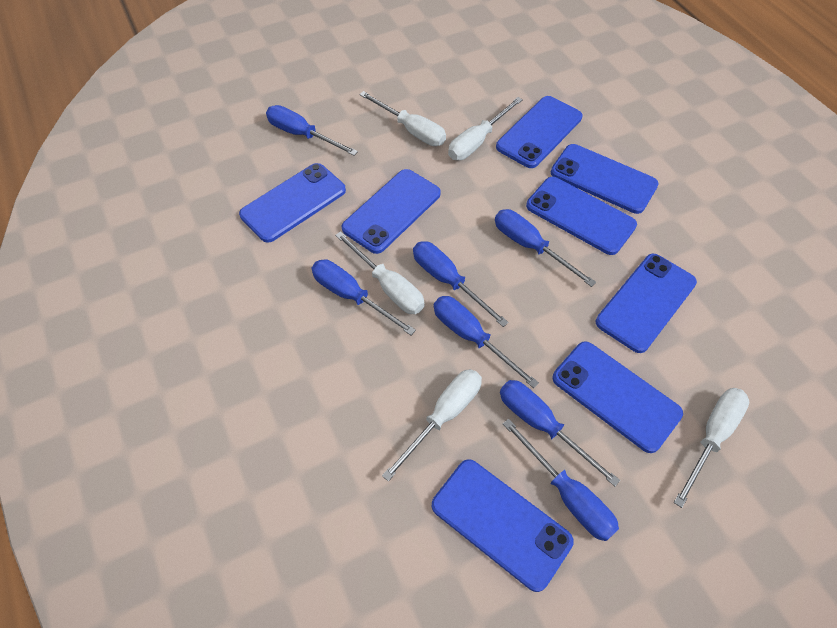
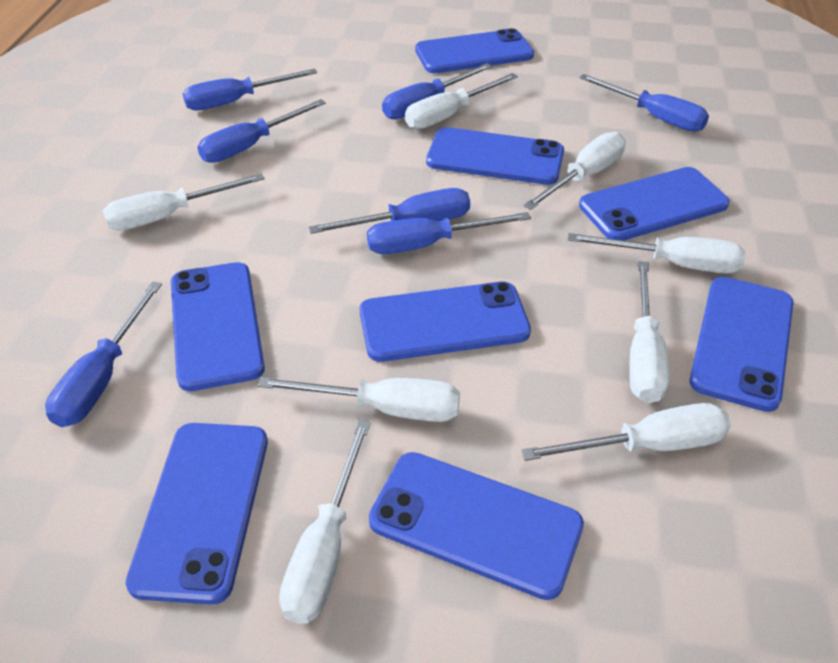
white screwdriver: [335,231,425,314] [359,91,446,146] [382,369,482,482] [448,97,523,160] [674,388,749,508] = 5 -> [103,173,265,231] [258,377,460,422] [279,420,371,624] [405,73,518,129] [521,403,731,461] [524,132,626,210] [568,233,746,273] [629,261,669,403] = 8

